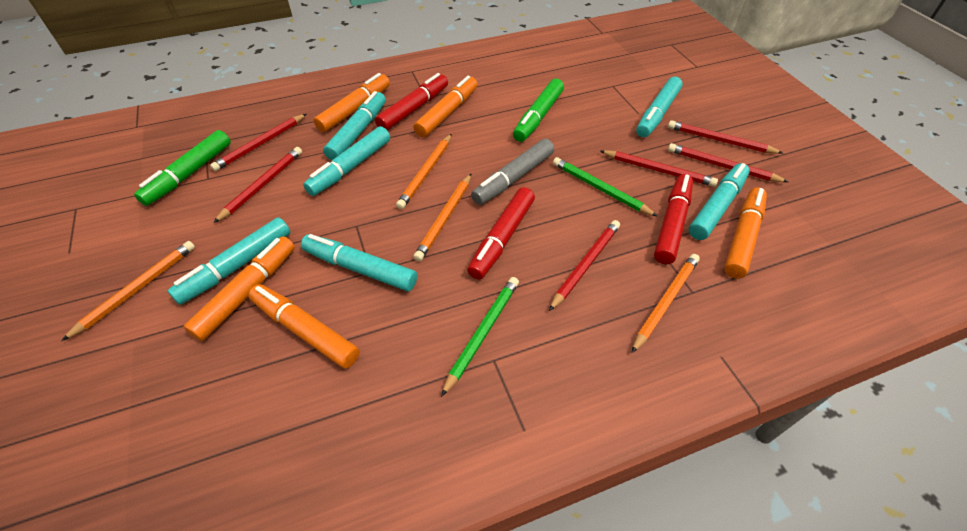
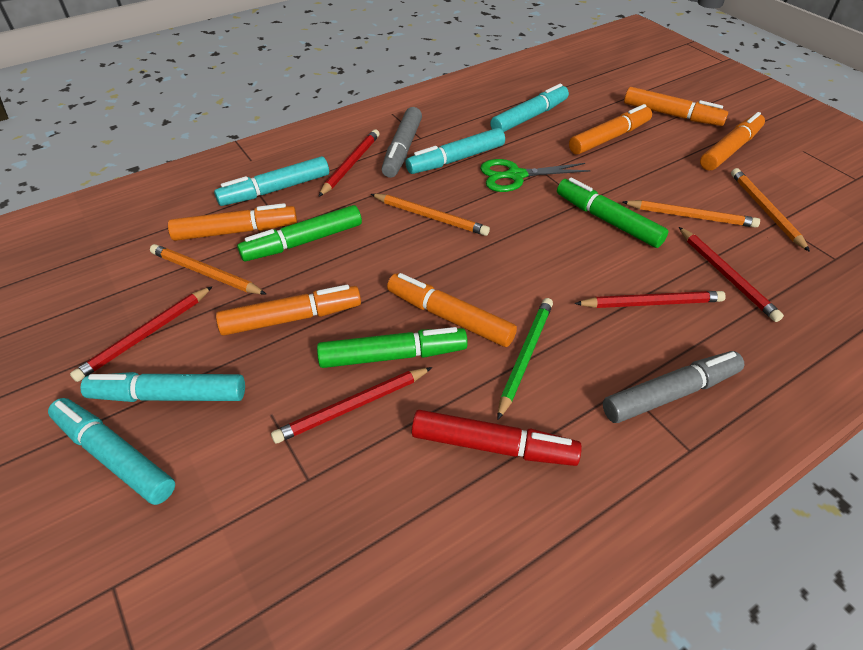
green marker: [134,130,231,206] [513,79,564,142] = 2 -> [237,205,362,261] [317,327,468,368] [557,178,669,248] = 3
green pencil: [441,277,519,397] [553,157,658,217] = 2 -> [498,298,553,420] = 1
green scissors: none = 0 -> [480,159,591,192] = 1
grey marker: [471,139,554,205] = 1 -> [381,107,422,178] [603,351,744,423] = 2
orange marker: [184,236,295,341] [248,284,360,369] [313,73,390,133] [413,76,478,137] [724,187,767,279] = 5 -> [168,203,297,241] [216,285,361,336] [387,273,517,347] [569,104,652,155] [624,87,728,126] [700,112,765,171] = 6
red marker: [375,73,448,130] [467,187,535,279] [654,174,693,264] = 3 -> [412,410,582,466] = 1
red pencil: [210,114,306,171] [213,147,302,223] [549,220,620,311] [600,150,718,187] [668,120,783,154] [668,143,788,182] = 6 -> [70,286,213,382] [271,367,432,444] [318,129,380,197] [574,291,726,308] [679,227,784,322] = 5
turquoise marker: [168,217,290,305] [301,234,417,291] [303,126,390,196] [323,91,386,160] [636,77,683,137] [689,163,750,240] = 6 -> [48,398,175,505] [80,372,245,402] [214,156,329,206] [405,128,505,174] [490,83,569,132] = 5

